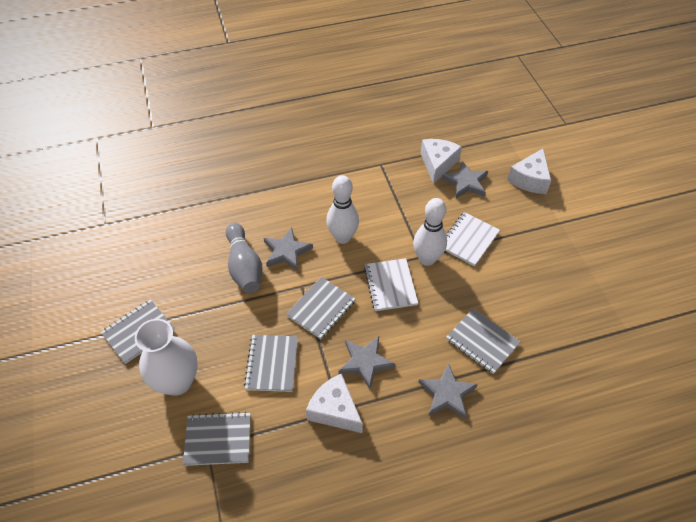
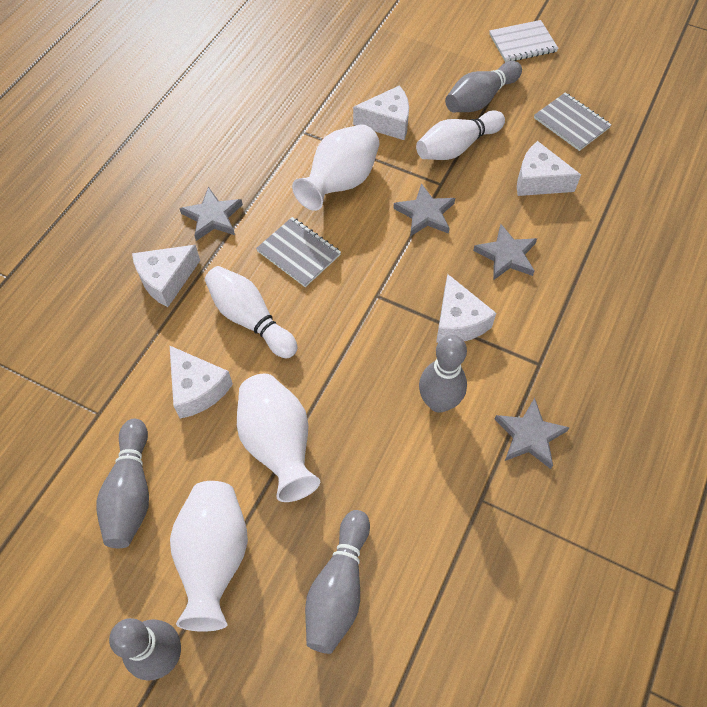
grey bowling pin: [226,223,263,293] = 1 -> [96,419,149,548] [109,618,181,681] [305,510,370,654] [419,335,467,413] [445,61,522,112] = 5
grey notebook: [101,299,175,364] [183,412,251,466] [244,335,298,392] [286,277,355,339] [446,308,520,374] = 5 -> [256,217,341,287] [534,92,611,151] = 2
white cheese: [306,374,363,433] [421,139,462,184] [507,149,551,194] = 3 -> [132,245,200,307] [169,345,233,419] [353,85,409,140] [436,274,496,343] [517,141,581,196] = 5
white notebook: [364,258,418,311] [445,212,500,266] = 2 -> [489,20,559,62] = 1
white vase: [135,319,198,396] = 1 -> [170,481,248,632] [237,374,320,502] [292,124,379,211] = 3

